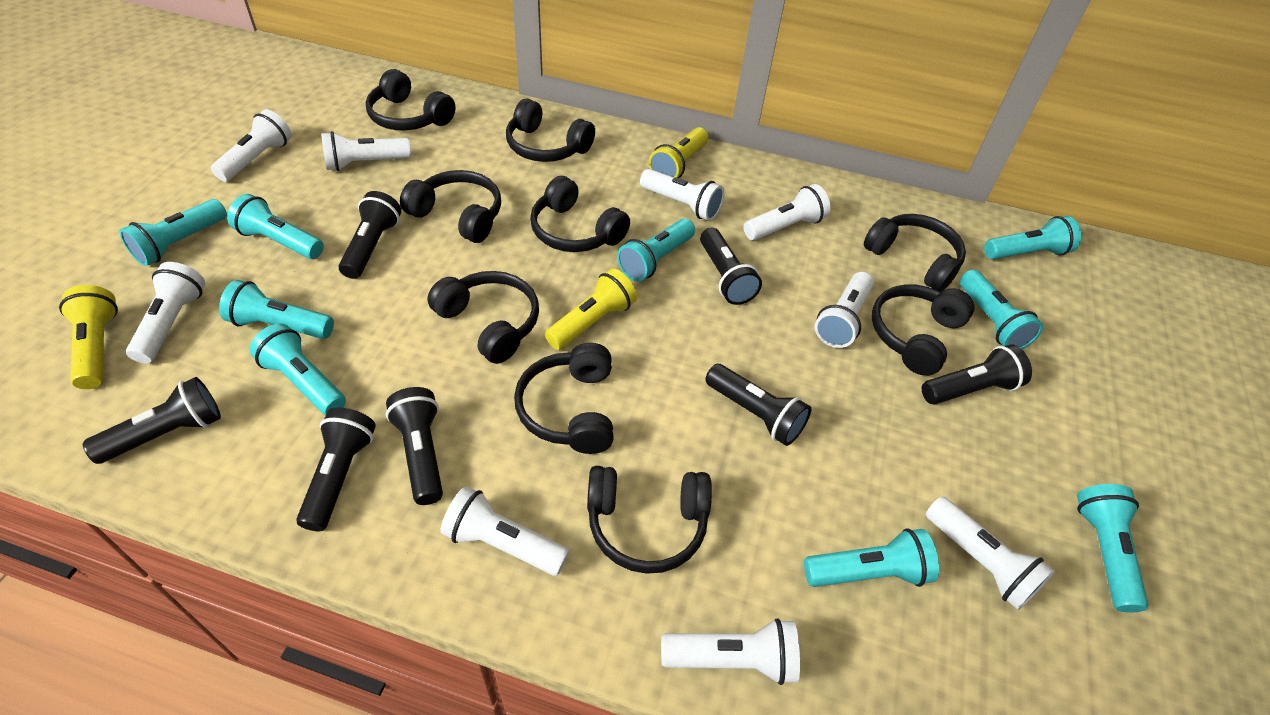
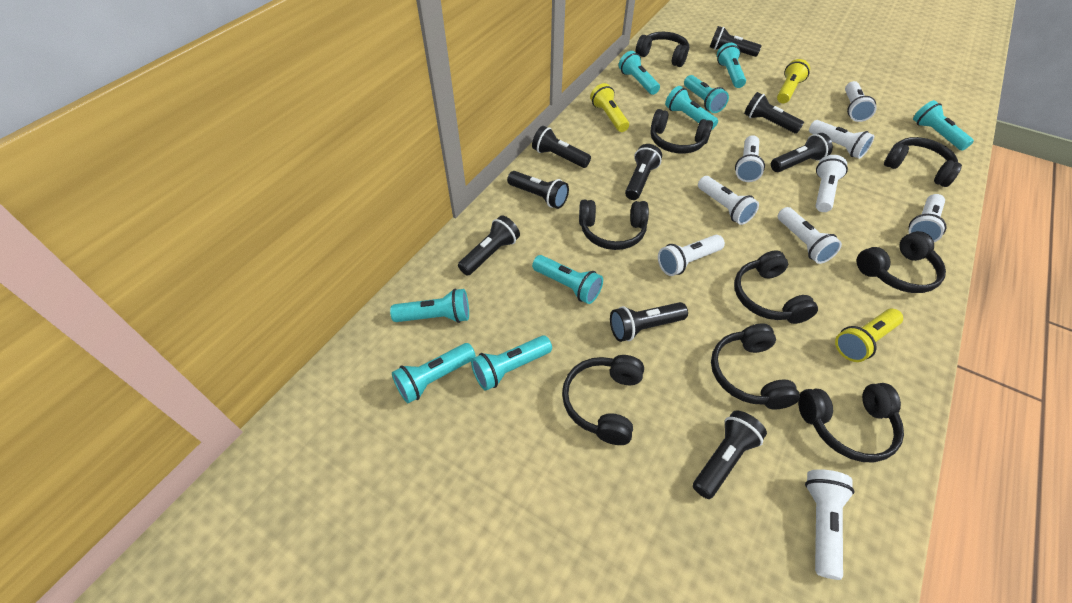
black flashlight: [83,377,221,464] [296,407,376,531] [338,191,401,279] [386,387,443,505] [700,228,762,305] [705,364,811,446] [922,344,1032,405] = 7 -> [458,215,520,276] [507,171,569,209] [532,126,591,168] [610,302,688,342] [625,144,662,200] [693,411,767,499] [710,26,761,57] [744,92,804,133] [771,133,833,172] = 9

